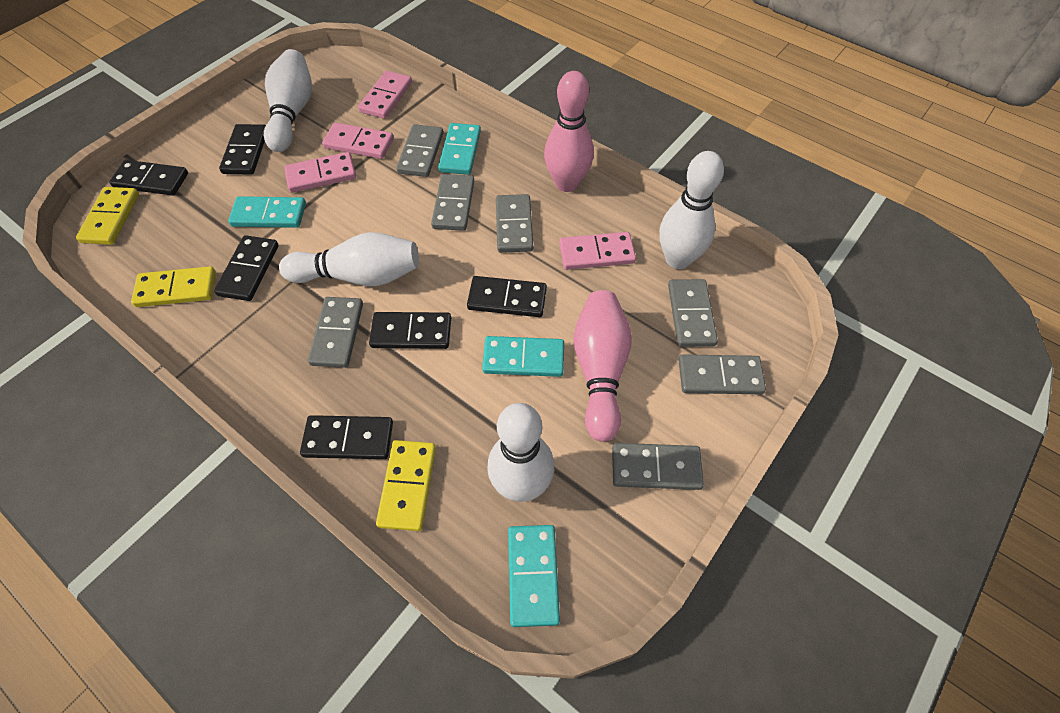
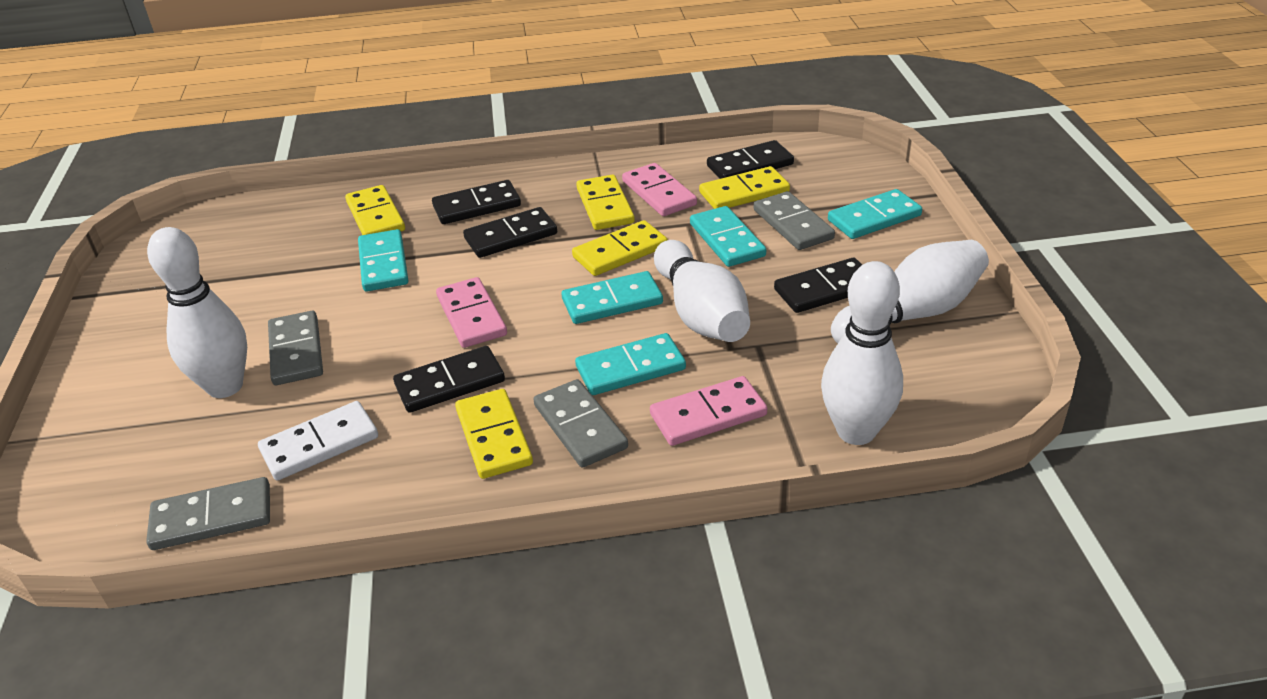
black domino: [109,160,188,196] [214,235,279,301] [219,124,266,175] [300,415,393,459] [369,312,451,349] [467,276,547,317] = 6 -> [393,346,505,413] [432,180,521,224] [463,207,557,258] [707,140,794,179] [774,258,862,313] = 5
grey domino: [308,297,363,368] [396,124,443,177] [431,174,474,231] [496,194,533,253] [612,443,704,490] [668,279,718,347] [679,354,766,394] = 7 -> [146,477,270,550] [268,311,323,385] [533,379,628,468] [754,191,835,250] = 4
pink bowling pin: [544,71,594,192] [573,290,632,442] = 2 -> none = 0
pink domino: [284,152,356,193] [322,122,394,159] [358,71,412,119] [559,232,636,270] = 4 -> [436,277,507,348] [622,163,697,216] [650,376,767,446] = 3
turquoise domino: [228,196,306,228] [438,123,481,175] [482,336,564,377] [508,525,560,627] = 4 -> [358,229,409,291] [561,271,663,324] [575,333,686,395] [690,206,766,267] [828,189,922,239] = 5
white domino: none = 0 -> [258,401,378,481] = 1
yellow domino: [76,187,139,245] [131,266,216,307] [376,440,436,531] = 3 -> [345,185,405,235] [455,389,533,479] [572,220,668,276] [576,175,635,230] [699,166,790,209] = 5

